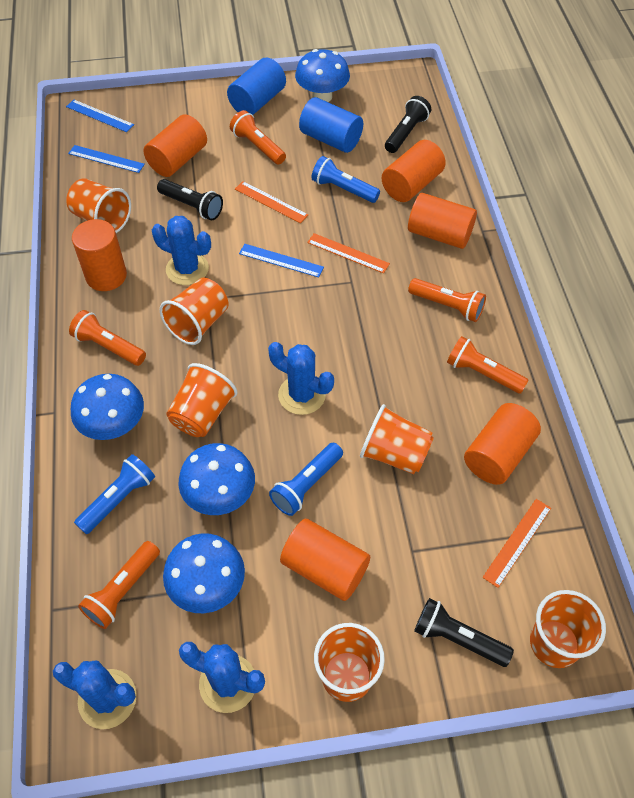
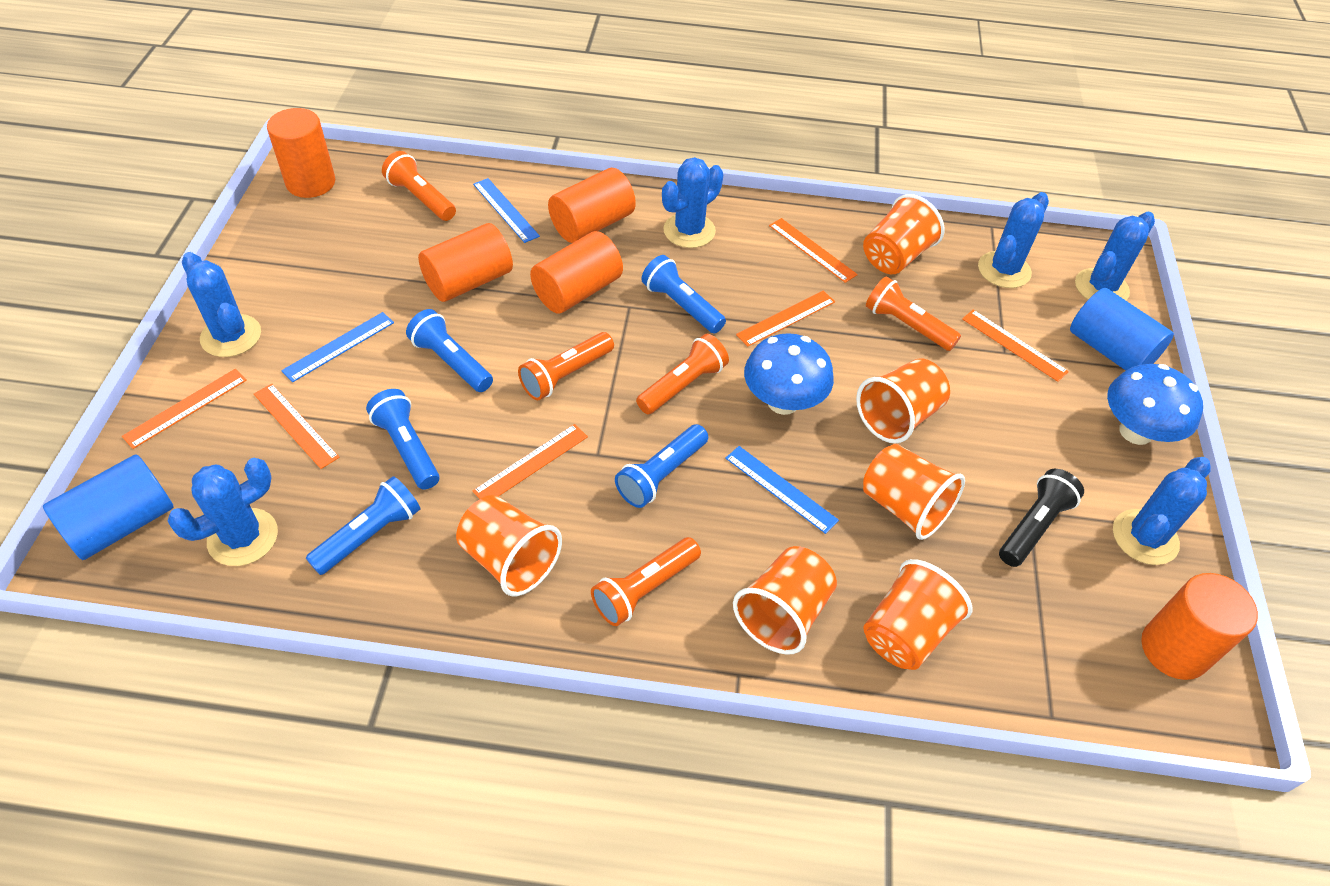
black flashlight: [157,179,223,220] [385,96,431,153] [414,598,514,667] = 3 -> [999,469,1084,567] = 1
blue cactus: [53,661,137,729] [152,216,211,285] [179,642,265,713] [268,342,334,415] = 4 -> [168,458,278,566] [182,252,261,357] [662,157,723,248] [978,192,1049,288] [1075,212,1155,300] [1113,457,1211,565] = 6
blue flashlight: [74,454,155,534] [269,443,343,516] [312,156,380,203] = 3 -> [306,476,420,575] [366,389,439,490] [406,309,493,392] [615,424,708,508] [641,255,726,334] = 5
blue mushroom: [71,374,144,440] [163,533,245,613] [178,443,255,515] [295,49,350,102] = 4 -> [744,333,834,415] [1107,364,1203,445] = 2
orange cylinder: [72,219,127,291] [143,114,207,177] [280,519,370,601] [381,140,446,202] [408,193,477,249] [464,403,541,485] = 6 -> [267,108,335,198] [418,223,513,302] [530,231,623,314] [548,168,636,243] [1141,573,1258,680] = 5
orange ruler: [235,181,308,223] [307,233,390,273] [483,499,551,588] = 3 -> [122,369,247,449] [254,384,340,469] [473,424,588,499] [736,291,835,347] [769,218,858,283] [962,310,1069,382] = 6

